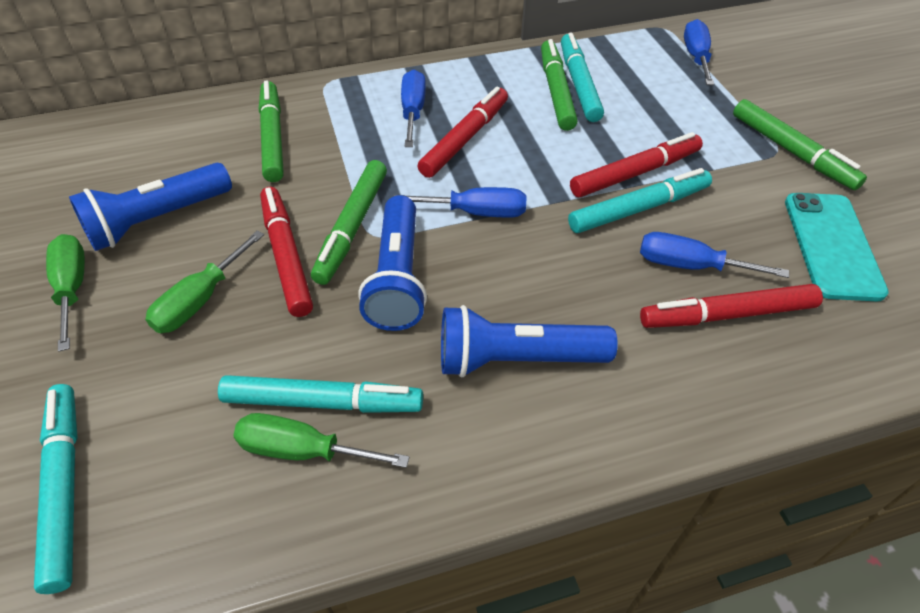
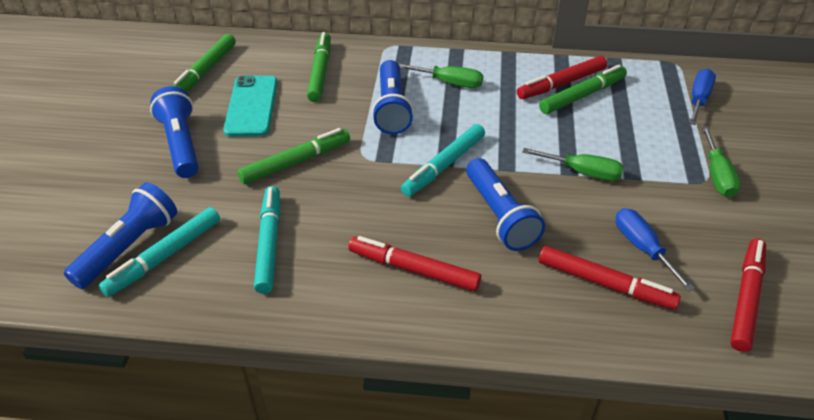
blue flashlight: [69,163,232,251] [358,195,427,331] [441,305,618,377] = 3 -> [64,182,177,289] [150,86,199,178] [372,60,414,134] [466,158,545,251] = 4
blue screwdriver: [393,187,527,218] [401,70,426,147] [640,232,789,278] [684,19,714,85] = 4 -> [615,208,695,292] [689,69,716,125] = 2
turquoise marker: [34,384,78,594] [218,375,423,413] [561,33,604,122] [568,168,712,233] = 4 -> [99,207,220,297] [254,186,280,294] [401,124,485,197] = 3

